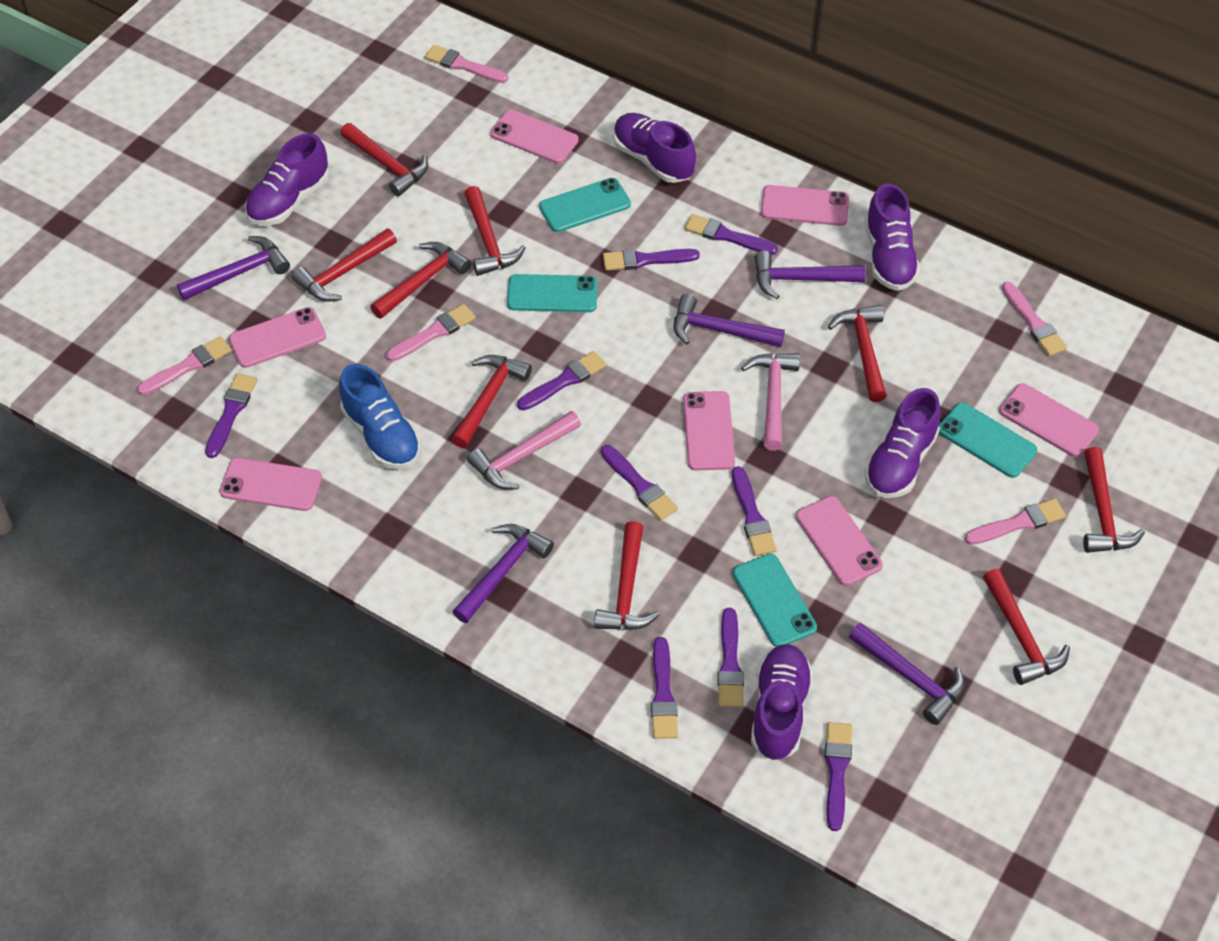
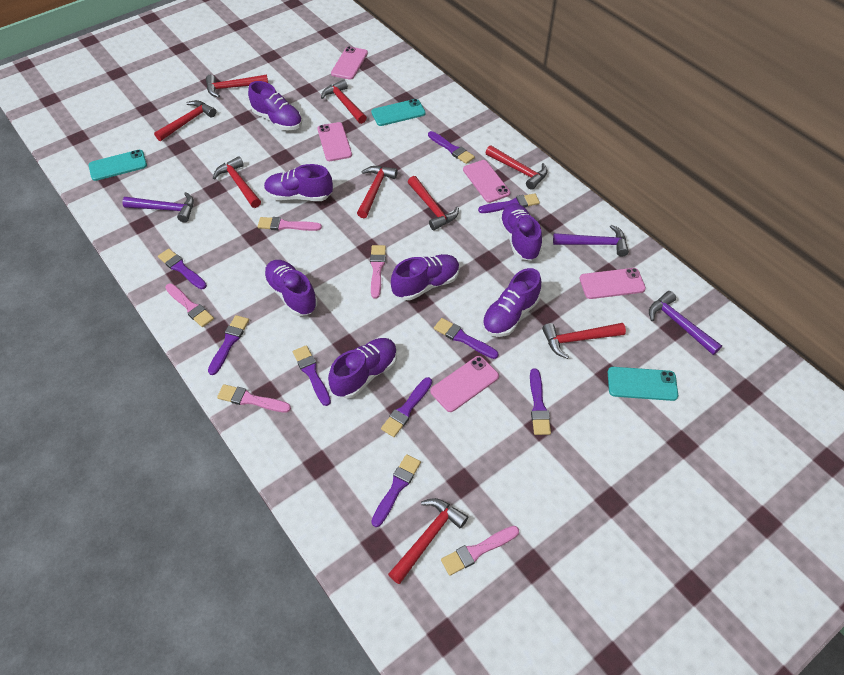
blue shoe: [339,364,421,470] = 1 -> none = 0
pink hammer: [467,411,581,490] [741,353,800,451] = 2 -> none = 0
pink phone: [220,458,322,511] [229,307,326,368] [490,109,579,164] [683,391,735,470] [761,185,849,226] [796,496,883,586] [999,383,1099,457] = 7 -> [317,122,352,161] [331,46,368,80] [430,356,499,412] [463,160,510,203] [579,268,646,299] = 5
purple hammer: [177,236,290,300] [452,524,554,623] [674,294,785,347] [755,251,866,299] [849,622,965,725] = 5 -> [122,192,194,222] [553,225,629,257] [649,291,722,355] = 3
purple shoe: [245,133,329,225] [613,113,696,183] [751,644,813,760] [865,183,920,291] [865,388,941,498] = 5 -> [248,81,302,131] [263,260,318,316] [264,164,333,201] [328,338,397,399] [391,254,460,301] [482,268,541,337] [499,203,542,261] = 7
turquoise phone: [507,274,598,312] [539,178,631,232] [733,554,817,647] [939,402,1037,478] = 4 -> [89,150,147,181] [371,99,426,126] [608,367,678,401] = 3

